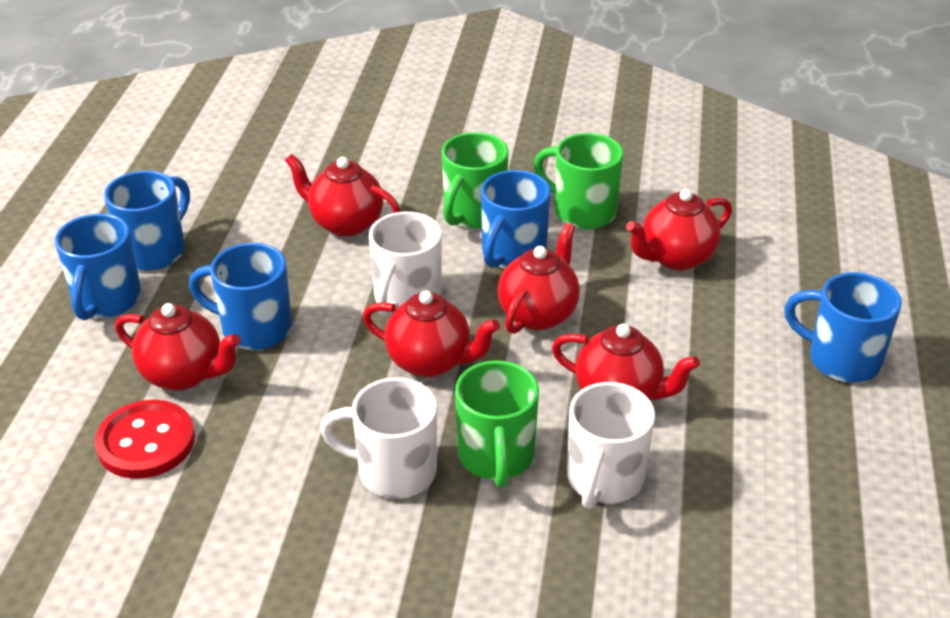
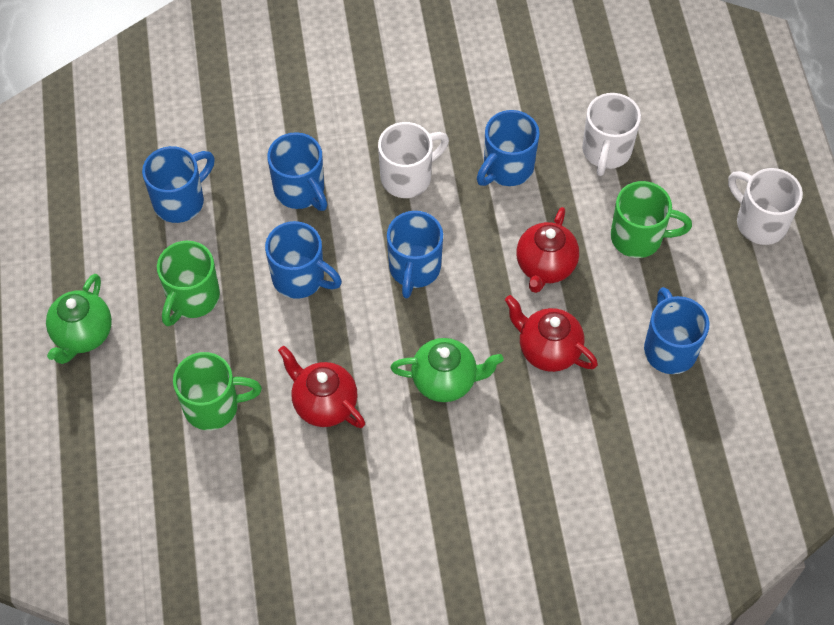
blue mug: [55,214,141,320] [104,171,190,271] [189,243,292,350] [481,170,551,269] [784,272,902,383] = 5 -> [142,146,215,223] [265,221,342,299] [267,132,327,211] [387,211,443,298] [477,110,540,186] [644,287,709,374] = 6
green teapot: none = 0 -> [46,274,112,364] [390,338,504,402] = 2
red button: [95,400,195,479] = 1 -> none = 0
red teapot: [115,303,240,391] [285,154,400,237] [363,291,500,377] [498,223,580,334] [552,324,700,400] [626,189,732,270] = 6 -> [278,346,365,428] [505,295,598,372] [516,207,579,293] = 3

